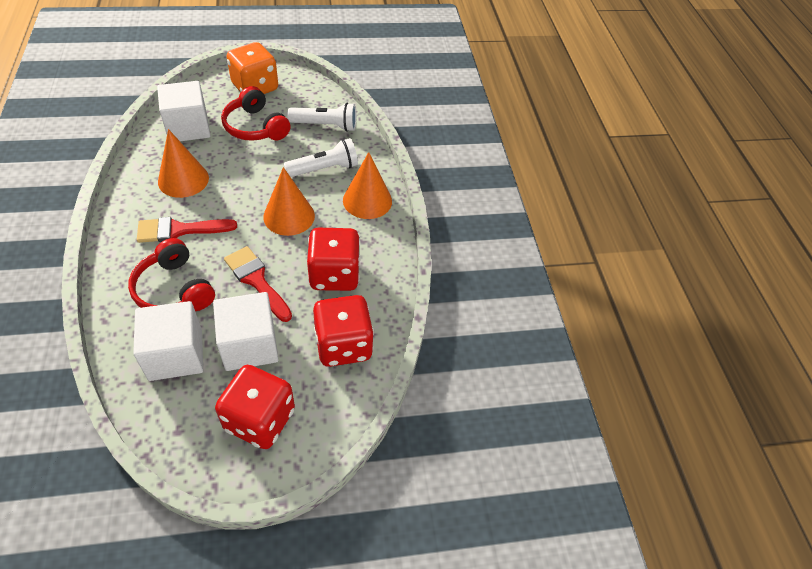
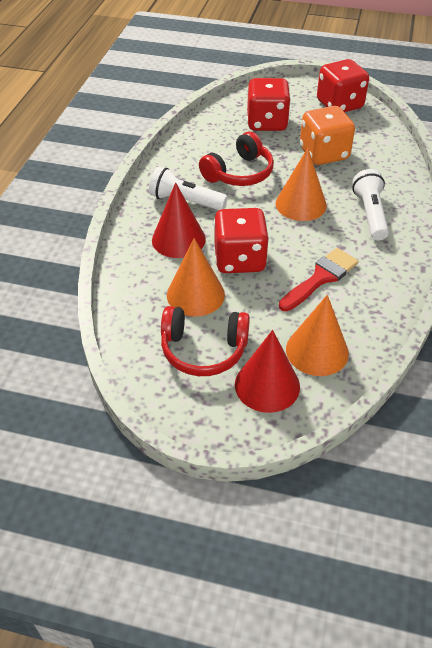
red brush: [137,217,237,243] [224,246,292,322] = 2 -> [279,248,358,311] = 1
red cone: none = 0 -> [152,182,206,258] [235,330,300,413] = 2
white cube: [133,301,203,381] [157,81,211,141] [213,292,279,371] = 3 -> none = 0

